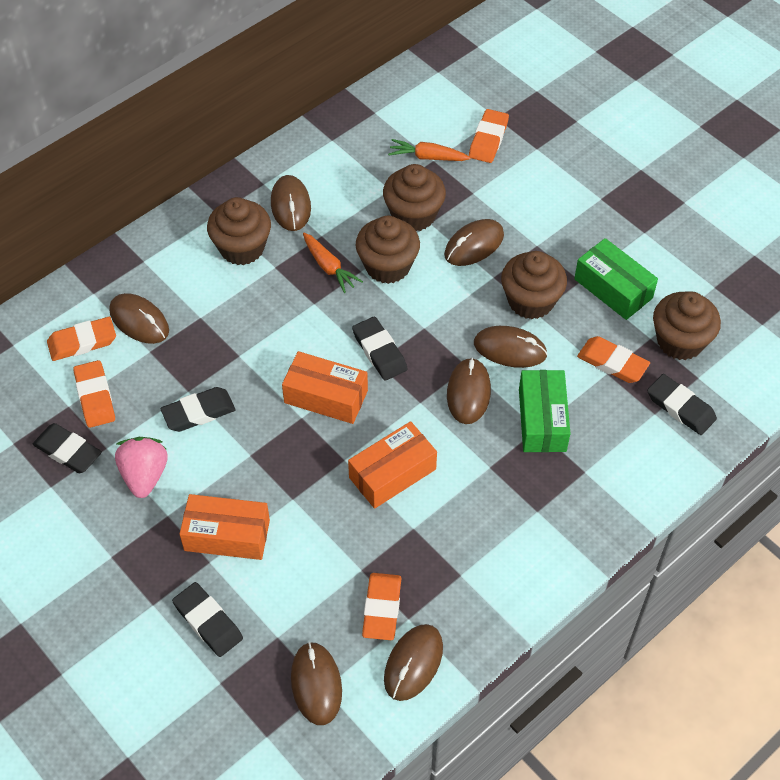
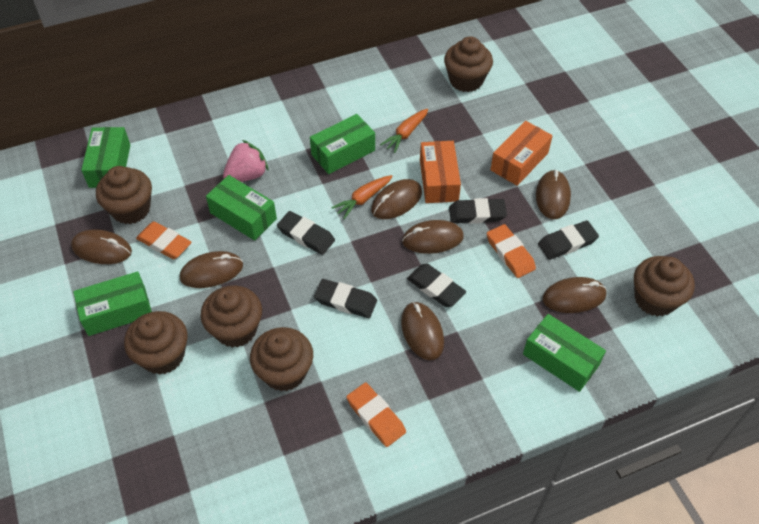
brown cupcake: [207,197,271,265] [356,216,420,284] [383,164,446,231] [501,251,567,319] [653,291,721,360] = 5 -> [96,166,152,224] [124,311,188,375] [201,285,262,348] [250,327,313,391] [444,36,493,92] [634,256,695,317] = 6
green box: [519,370,571,452] [574,238,658,320] = 2 -> [73,271,152,336] [81,127,130,188] [206,175,277,241] [310,114,375,174] [523,314,606,392] = 5
orange box: [180,494,270,560] [282,351,368,424] [348,421,437,509] = 3 -> [420,141,461,203] [490,121,553,186] = 2
orange eraser: [47,317,116,361] [73,360,115,428] [362,573,401,640] [469,109,509,163] [577,336,650,383] = 5 -> [136,221,191,259] [346,382,406,447] [487,224,536,278] = 3

